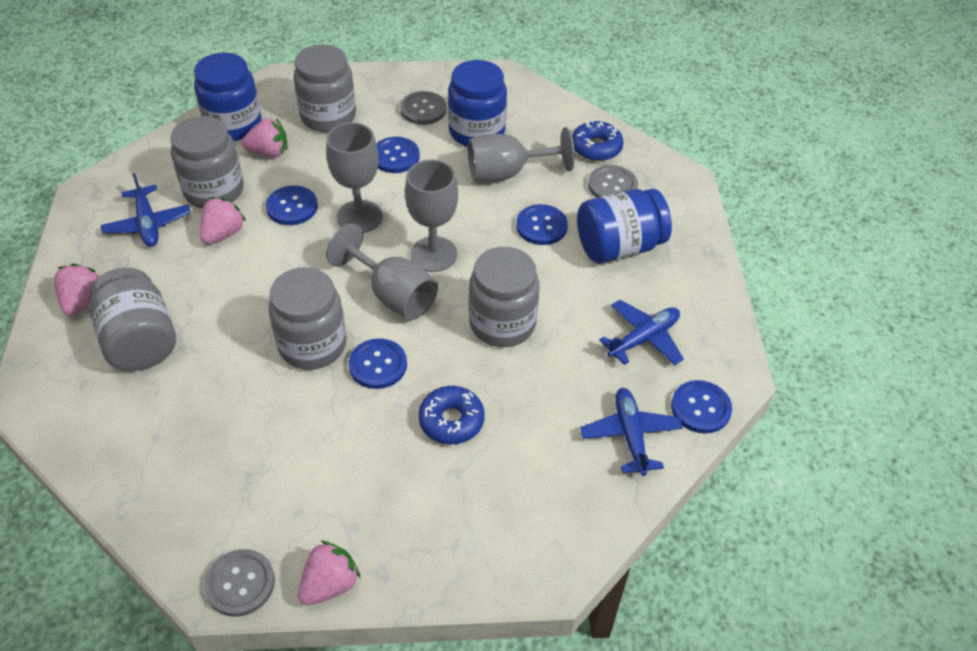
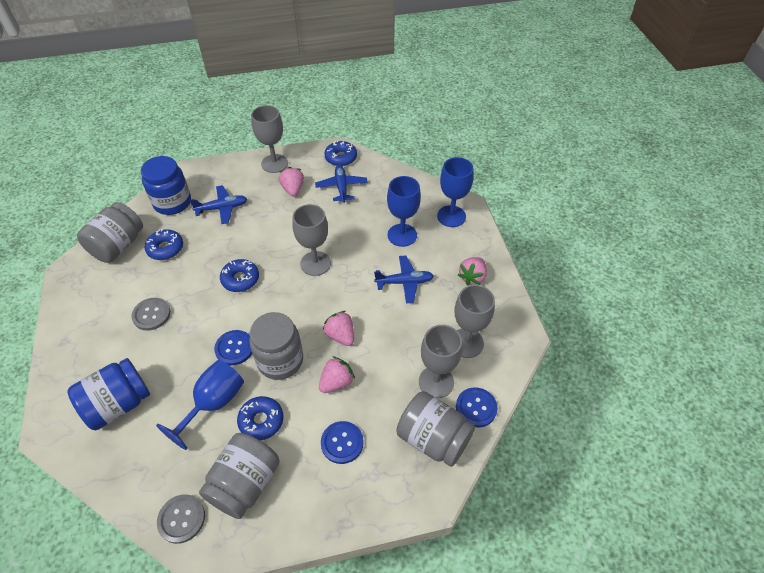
blue button: [266,186,318,225] [349,338,407,389] [376,137,420,173] [516,204,568,245] [671,380,732,434] = 5 -> [214,330,252,365] [321,421,364,464] [456,387,498,427] = 3
blue donut: [418,386,485,444] [572,119,624,161] = 2 -> [145,229,183,260] [220,259,259,292] [237,396,283,440] [324,140,357,166] = 4
blue goblet: none = 0 -> [156,360,244,450] [387,176,421,247] [437,157,474,227] = 3
blue jar: [194,53,262,141] [448,60,507,147] [577,189,672,263] = 3 -> [67,358,150,430] [141,156,191,215] = 2
grey button: [204,549,275,617] [400,91,447,125] [588,165,638,198] = 3 -> [131,298,171,331] [157,494,205,544] = 2
grey jar: [89,268,176,371] [170,116,243,208] [268,267,347,370] [293,45,356,132] [469,247,540,347] = 5 -> [77,202,143,263] [199,433,280,519] [249,312,303,380] [396,391,475,467] = 4

